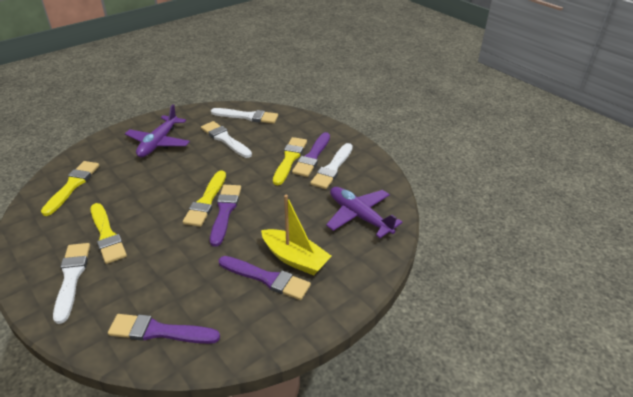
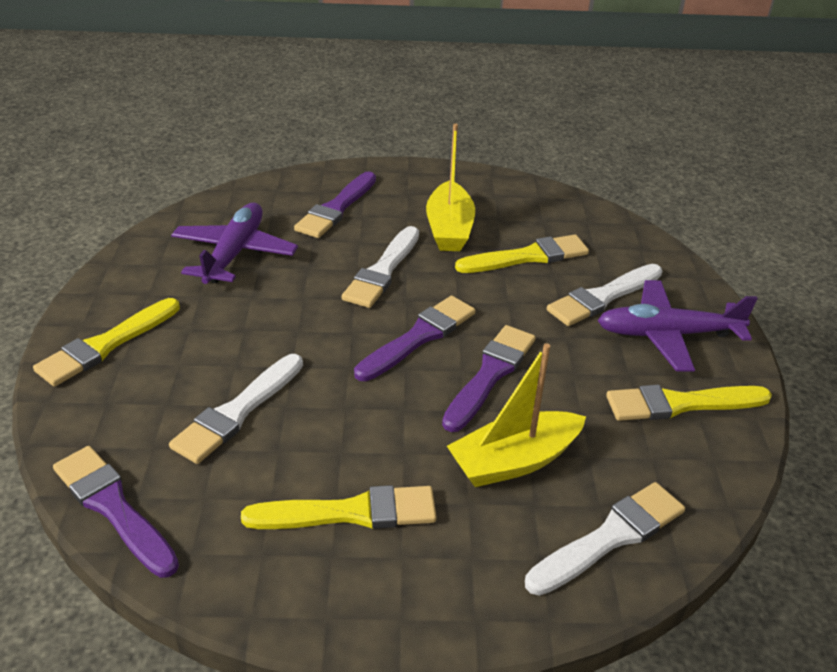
yellow boat: [261,195,331,275] = 1 -> [426,123,475,251] [447,343,586,487] = 2

